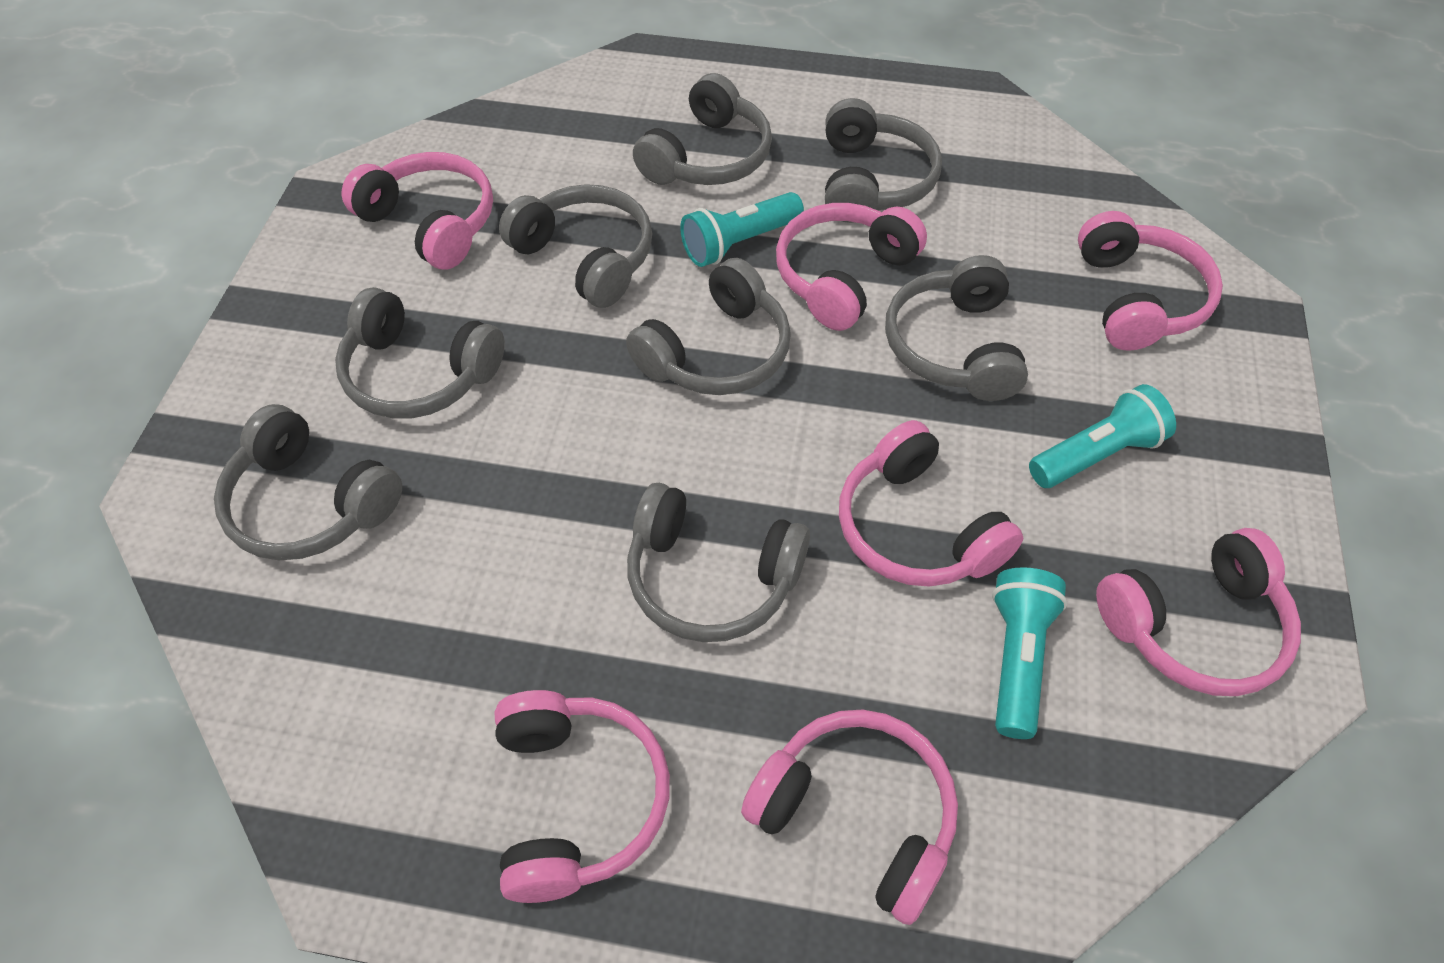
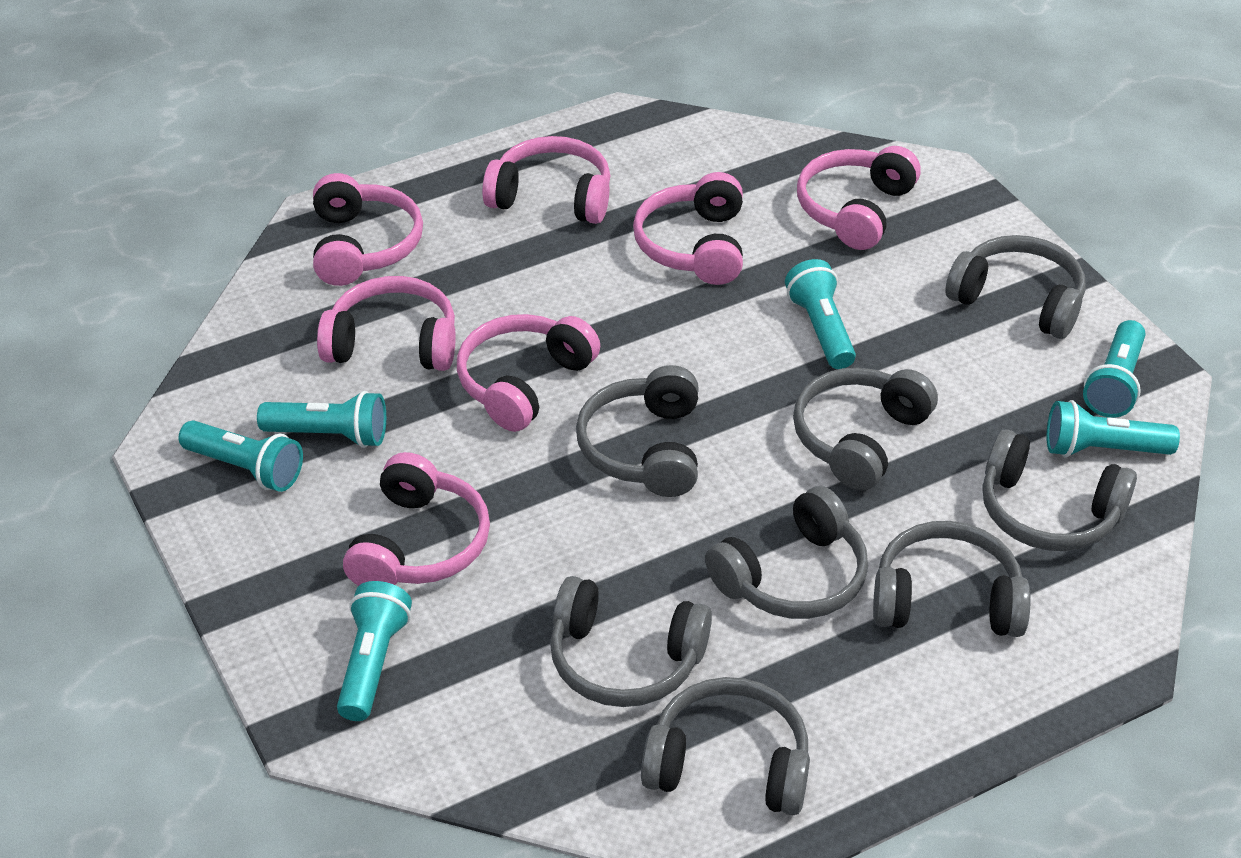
turquoise flashlight: [680,192,804,267] [992,567,1068,739] [1029,384,1176,488] = 3 -> [179,420,303,492] [257,391,386,448] [337,581,412,721] [785,259,856,369] [1047,400,1180,457] [1083,320,1146,418] = 6

